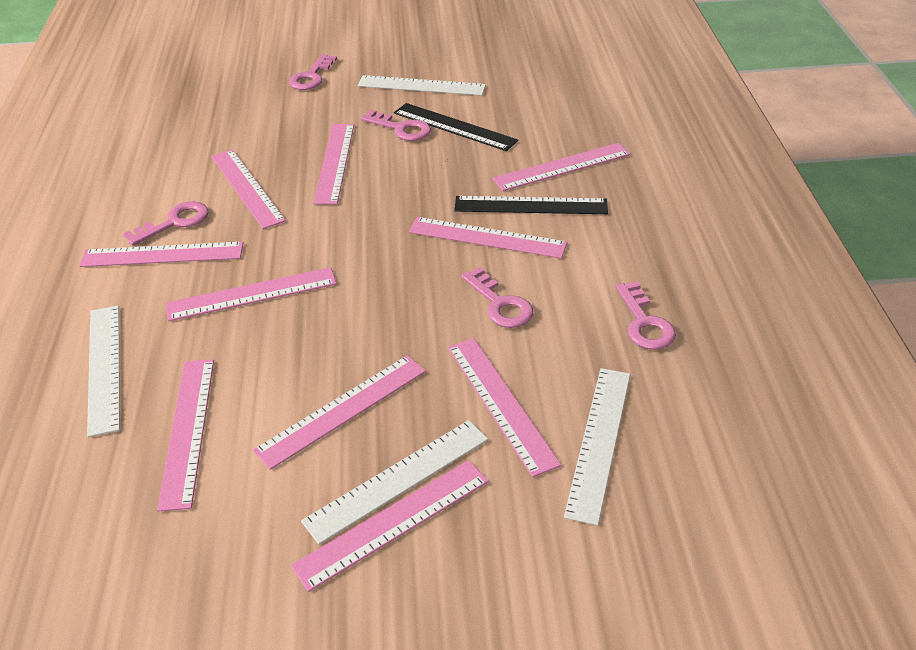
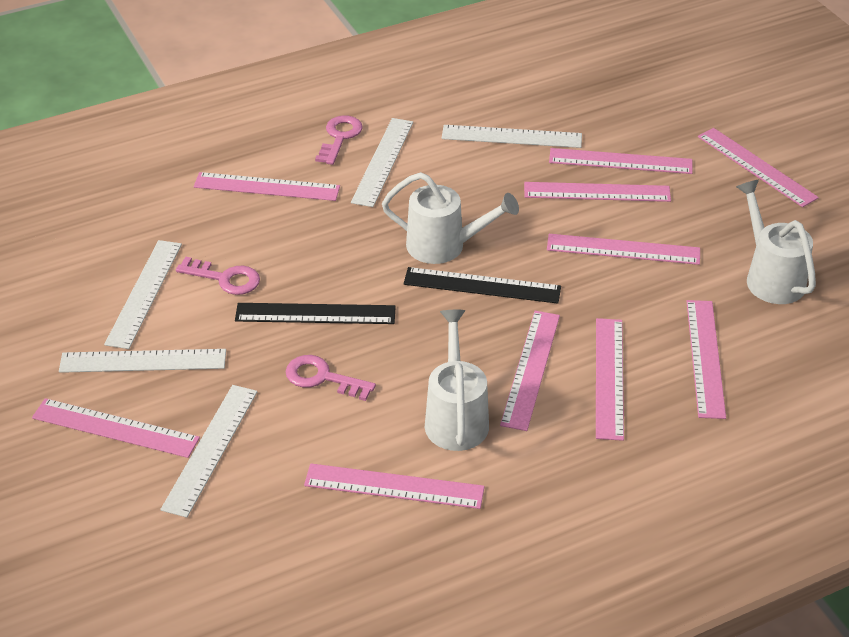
pink key: [123,201,208,246] [289,54,337,90] [361,110,431,141] [461,267,533,328] [616,281,676,350] = 5 -> [176,256,260,295] [286,355,376,401] [315,116,363,165] = 3
white ruler: [87,305,120,437] [301,420,489,545] [358,75,486,96] [564,368,631,526] = 4 -> [59,349,226,373] [104,240,182,349] [160,385,257,518] [351,118,413,207] [442,125,582,148] = 5
white watering can: none = 0 -> [382,172,519,264] [425,310,489,451] [736,180,816,304] = 3

